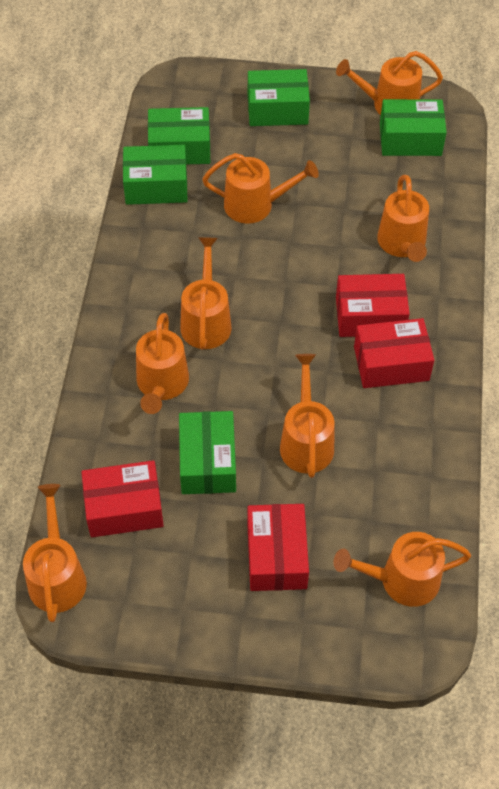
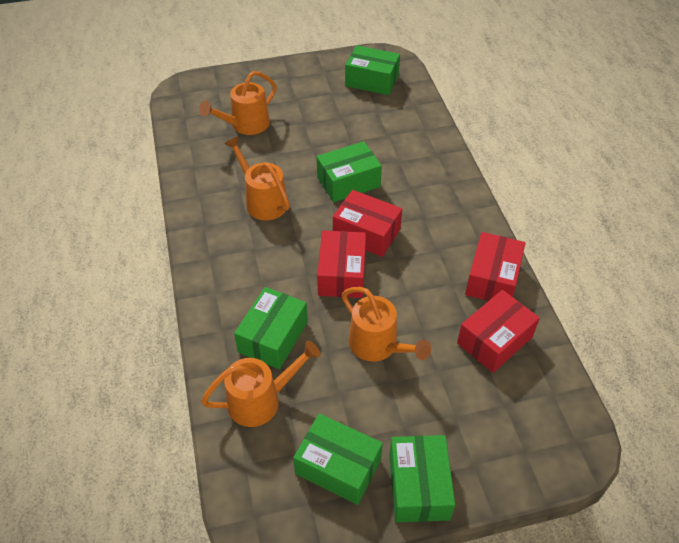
orange watering can: [23,484,87,622] [136,313,189,414] [180,237,232,350] [202,153,319,224] [280,354,335,478] [333,532,471,607] [336,51,443,115] [377,175,429,262] = 8 -> [199,71,277,135] [201,341,321,427] [225,136,290,220] [342,287,431,362] = 4

